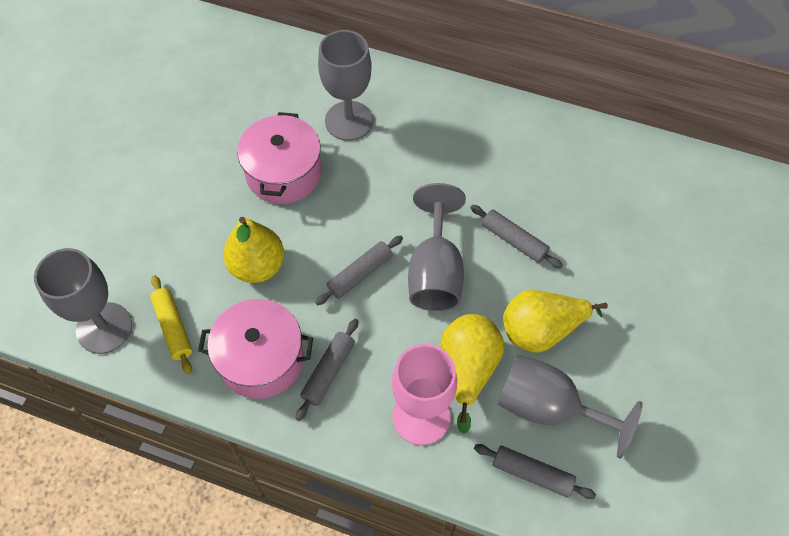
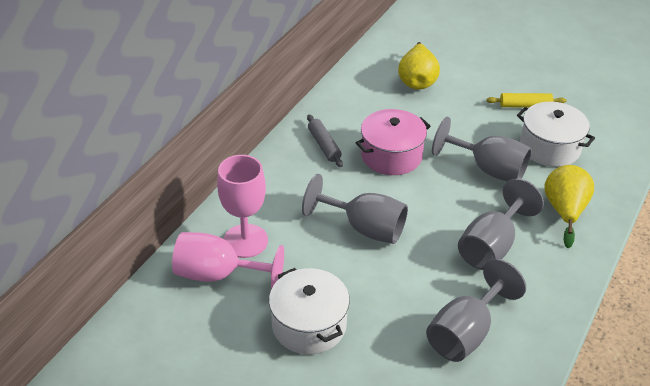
grey rolling pin: [296,319,358,421] [315,235,403,305] [470,205,563,269] [474,444,596,499] = 4 -> [307,114,343,167] = 1
pink goblet: [392,344,457,445] = 1 -> [172,232,284,289] [217,155,268,258] = 2
pink pot: [198,299,313,399] [237,112,322,204] = 2 -> [356,109,431,175] = 1
white pot: none = 0 -> [269,268,350,354] [517,102,595,167] = 2
yellow pear: [223,217,284,283] [440,314,505,434] [503,290,608,353] = 3 -> [398,42,440,90] [544,165,594,248] = 2

